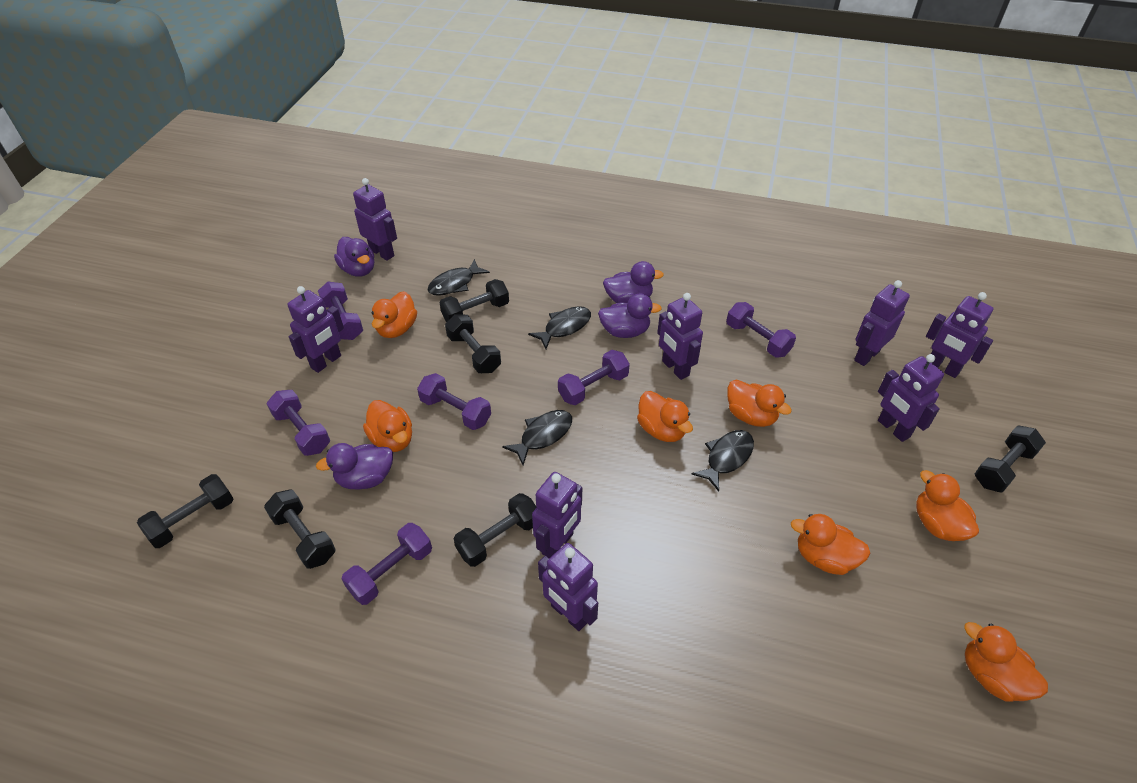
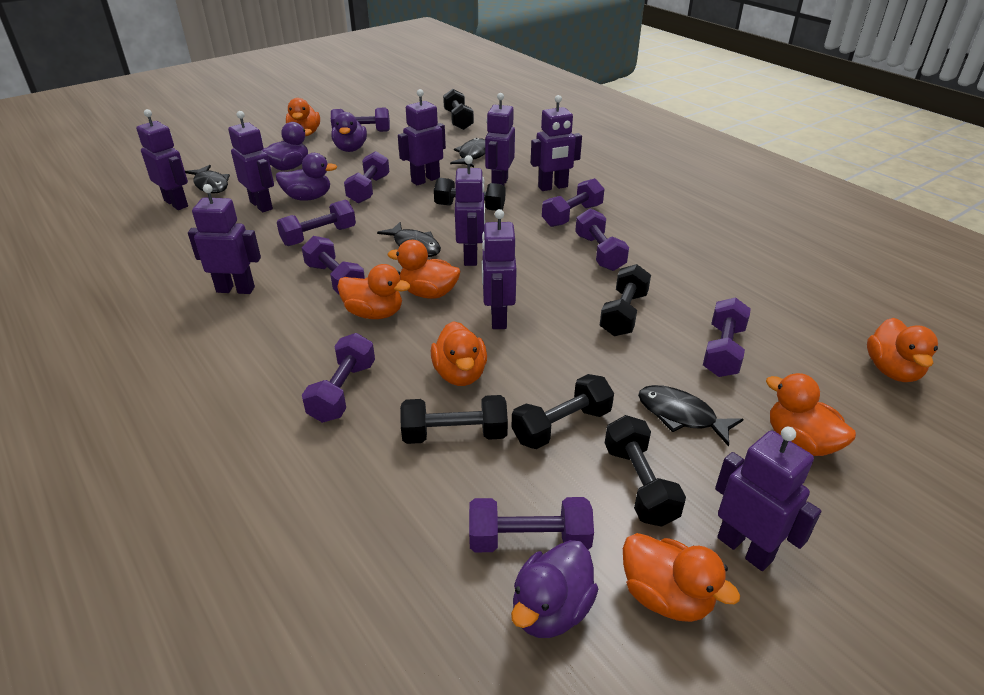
purple dumbbell: [267,390,330,456] [318,282,363,340] [342,523,432,605] [417,373,491,430] [558,350,630,405] [726,302,796,358] = 6 -> [277,200,356,246] [302,236,365,295] [302,333,375,423] [331,108,390,132] [344,151,390,203] [469,497,594,552] [542,178,604,227] [575,208,629,271] [703,297,751,377] = 9
purple robot: [287,286,344,373] [353,178,397,261] [532,472,582,558] [538,543,598,631] [657,293,703,380] [854,280,910,366] [878,354,944,442] [926,292,994,378] = 8 -> [136,109,188,210] [188,184,261,294] [228,111,274,212] [398,89,446,185] [455,155,485,266] [482,209,517,329] [485,93,515,186] [531,95,582,191] [715,427,821,571] = 9

